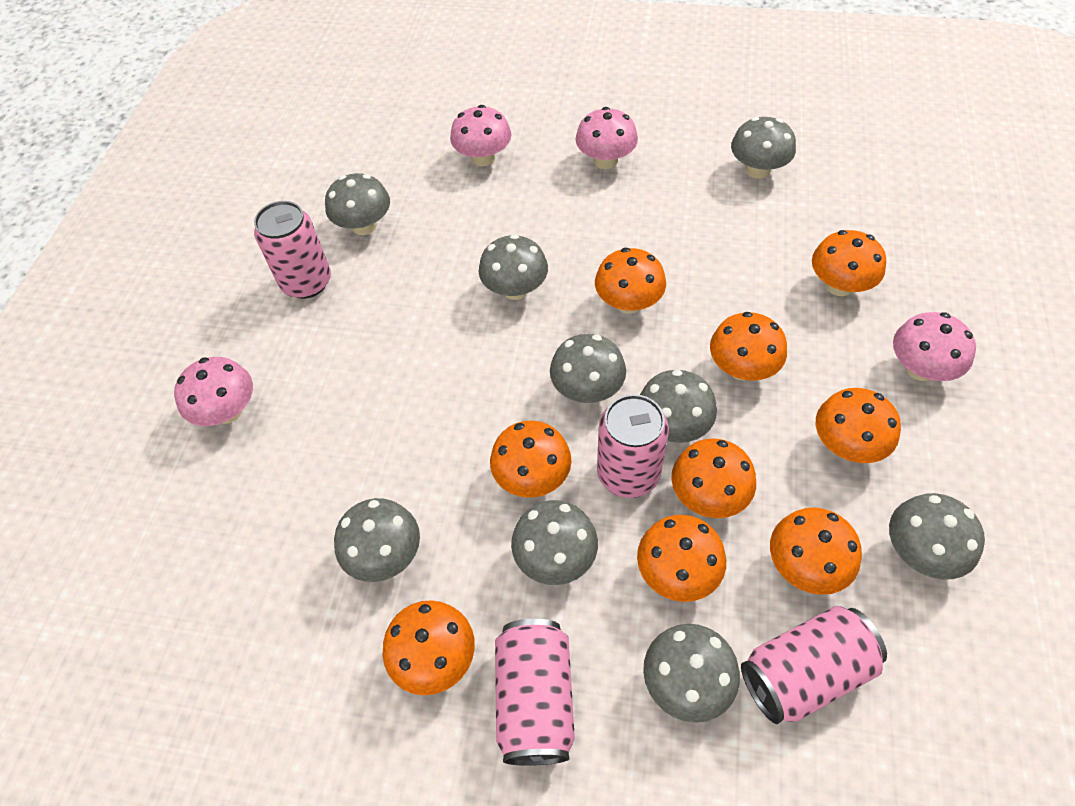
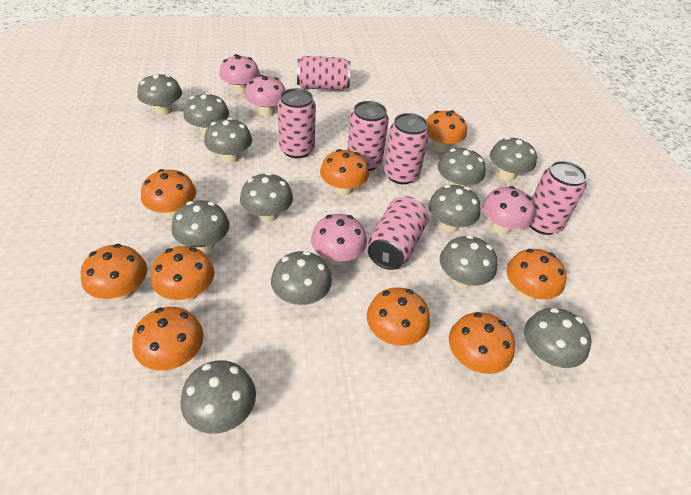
grey mushroom: [325,173,390,235] [334,498,420,582] [479,234,548,300] [511,500,598,585] [550,334,626,403] [640,370,717,443] [643,624,740,723] [731,117,796,178] [889,493,985,580] = 9 -> [137,74,182,115] [172,200,229,252] [180,360,256,434] [184,92,229,136] [204,118,252,163] [240,172,293,222] [271,251,332,306] [429,185,480,233] [438,148,486,187] [440,235,497,288] [490,137,537,181] [524,308,592,368] = 12
pink can: [254,201,331,299] [495,619,575,766] [597,394,669,498] [741,606,887,724] = 4 -> [277,88,316,158] [297,56,351,90] [347,101,389,171] [368,196,428,270] [384,113,429,184] [529,161,587,235] = 6

